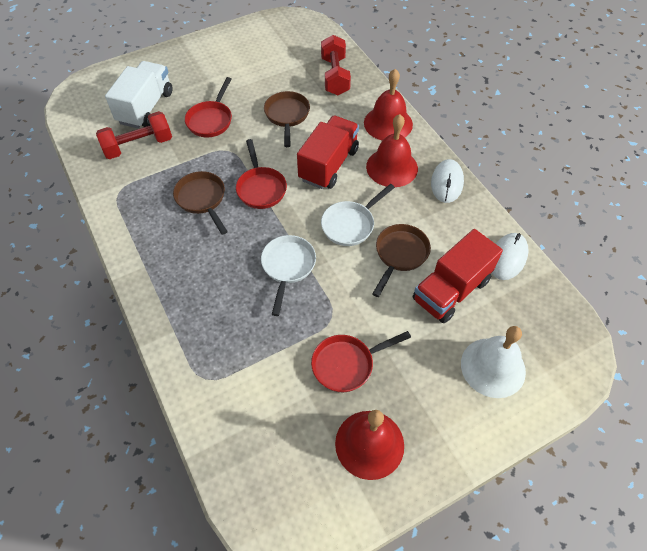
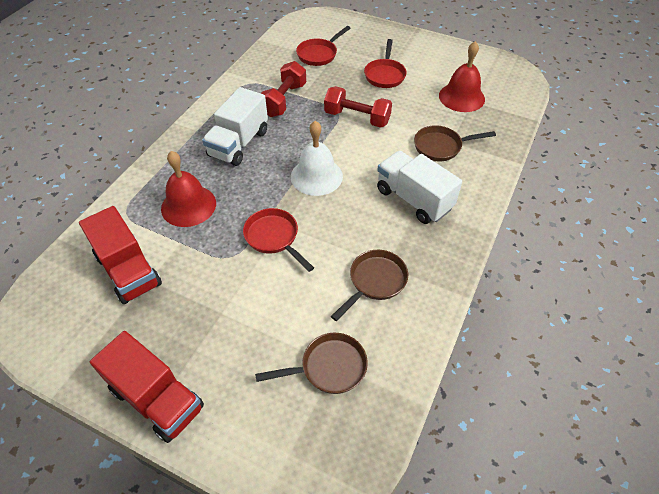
red bell: [335,410,404,480] [364,69,413,141] [366,114,418,187] = 3 -> [161,151,216,227] [439,41,485,112] = 2
white mouse: [431,159,464,203] [492,233,529,280] = 2 -> none = 0
white pan: [261,235,316,316] [321,184,395,246] = 2 -> none = 0
white truck: [105,61,172,128] = 1 -> [202,87,268,166] [377,151,462,224] = 2

